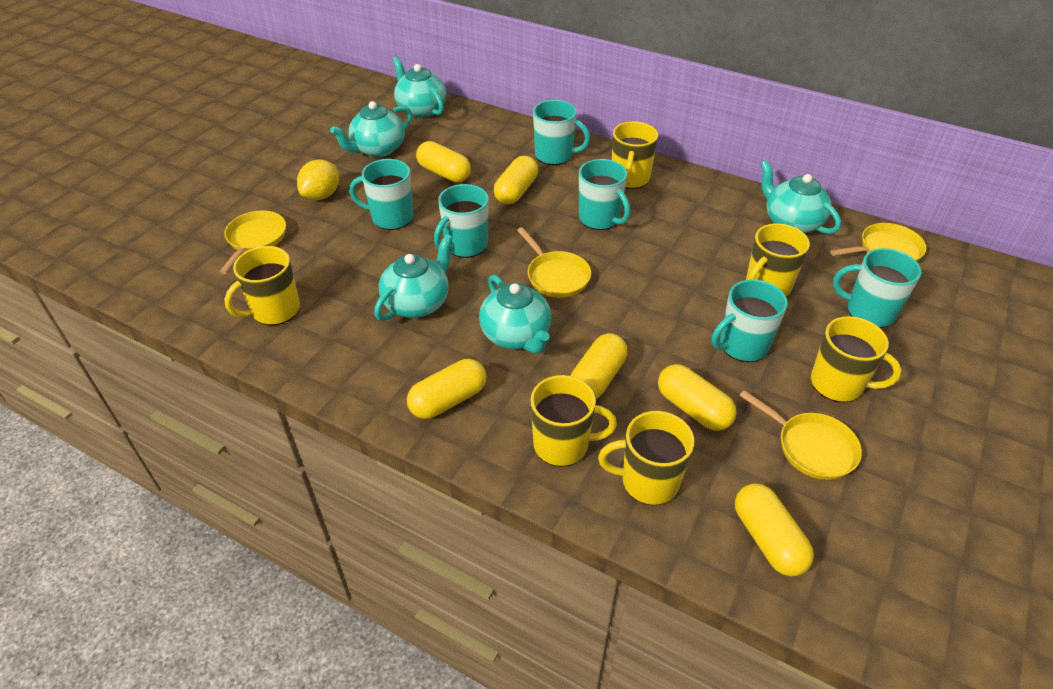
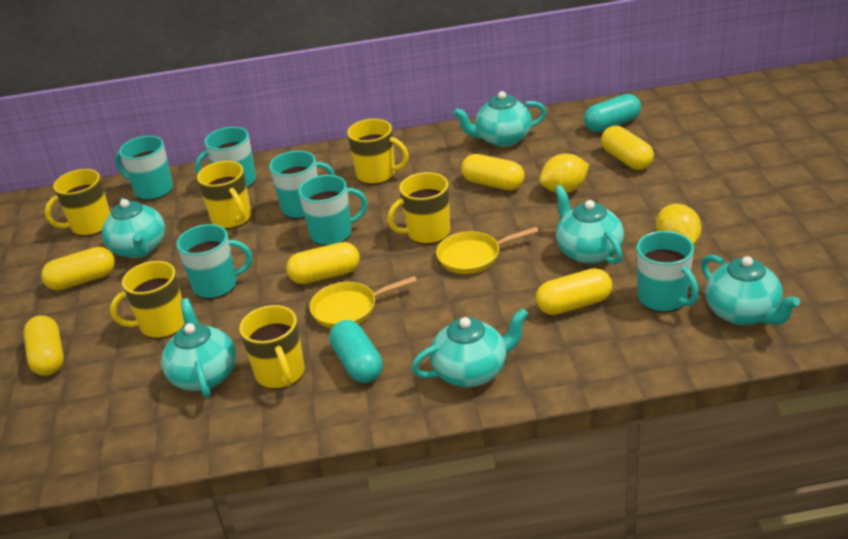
turquoise capsule: none = 0 -> [329,320,383,383] [584,94,641,132] = 2
turquoise teapot: [330,101,412,157] [374,234,453,321] [393,57,446,118] [479,275,551,354] [760,160,841,234] = 5 -> [102,198,165,258] [161,298,236,398] [411,308,529,387] [453,91,547,147] [555,185,624,265] [701,255,800,325] = 6
yellow lemon: [297,159,339,200] = 1 -> [539,153,589,193] [656,204,701,245] = 2
yellow pan: [220,210,286,274] [517,227,591,298] [739,390,862,480] [830,223,926,261] = 4 -> [309,276,417,328] [436,227,539,274] = 2

